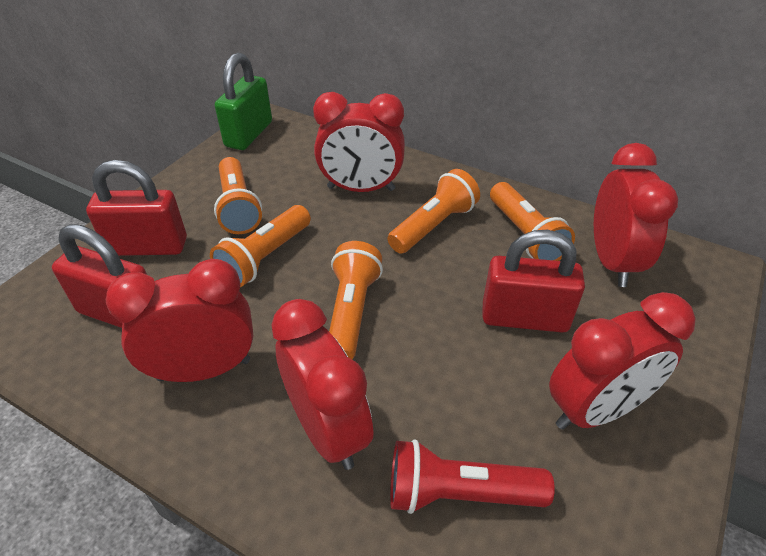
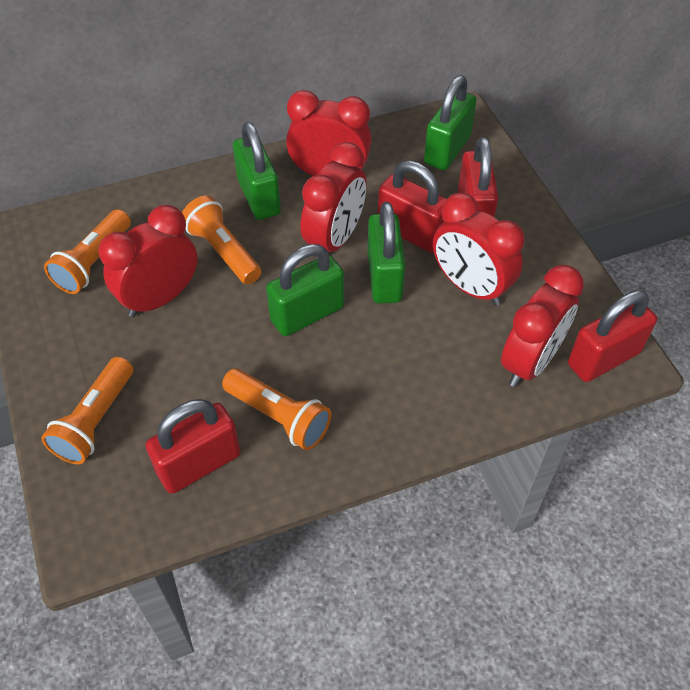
green padlock: [215,52,272,150] = 1 -> [233,122,281,220] [266,244,344,336] [367,202,405,304] [424,75,477,170] = 4
orange flashlight: [210,205,311,287] [214,157,262,234] [329,241,383,359] [387,169,480,254] [490,182,575,261] = 5 -> [41,357,133,464] [44,209,131,294] [182,196,261,284] [222,368,331,450] = 4
red flashlight: [390,439,555,514] = 1 -> none = 0
red padlock: [52,224,147,328] [86,160,187,256] [482,230,585,333] = 3 -> [146,399,241,494] [378,161,447,252] [458,137,498,217] [568,290,657,382] = 4

